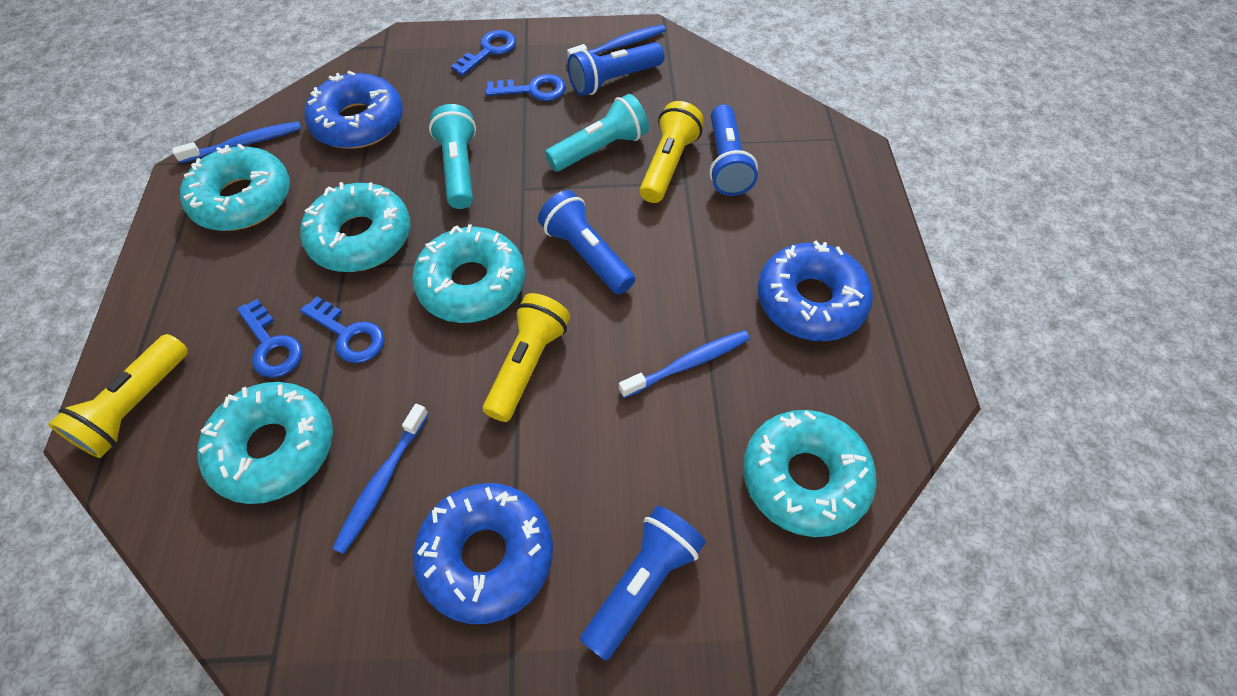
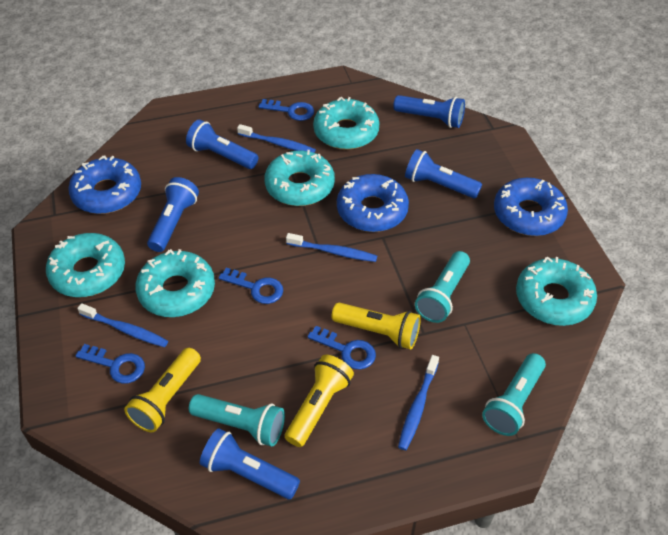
blue flashlight: [538,190,635,295] [568,42,665,96] [580,506,706,661] [710,104,758,196] = 4 -> [147,177,199,252] [186,120,258,169] [200,428,300,499] [393,95,465,128] [405,149,482,198] = 5
turquoise flashlight: [429,104,476,209] [545,94,649,171] = 2 -> [189,394,285,446] [415,251,470,323] [482,353,546,436] = 3

